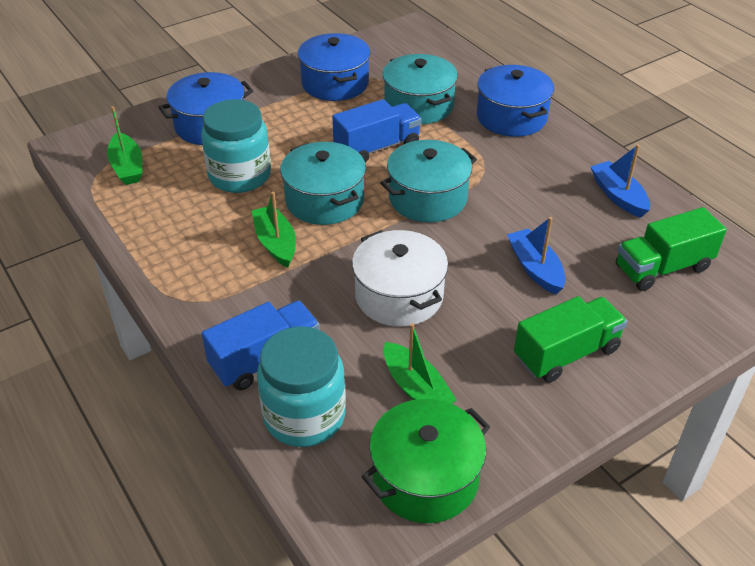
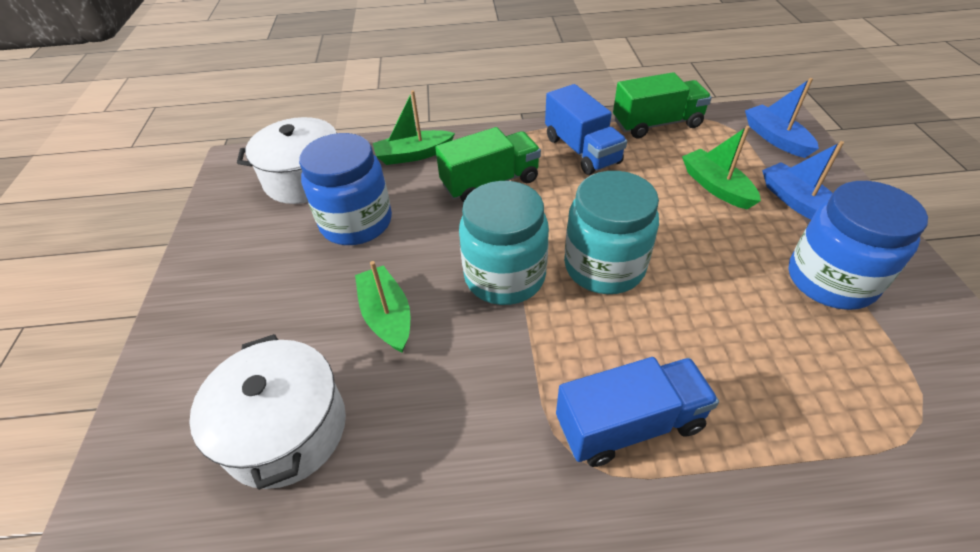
blue jar: none = 0 -> [299,133,392,245] [788,181,928,310] = 2
blue pot: [159,72,253,145] [298,33,370,101] [477,65,554,137] = 3 -> none = 0
green pot: [362,399,490,523] = 1 -> none = 0
turquoise pot: [280,142,366,225] [380,140,477,222] [383,54,458,124] = 3 -> none = 0
white pot: [352,230,448,327] = 1 -> [189,334,346,490] [237,117,337,204] = 2

